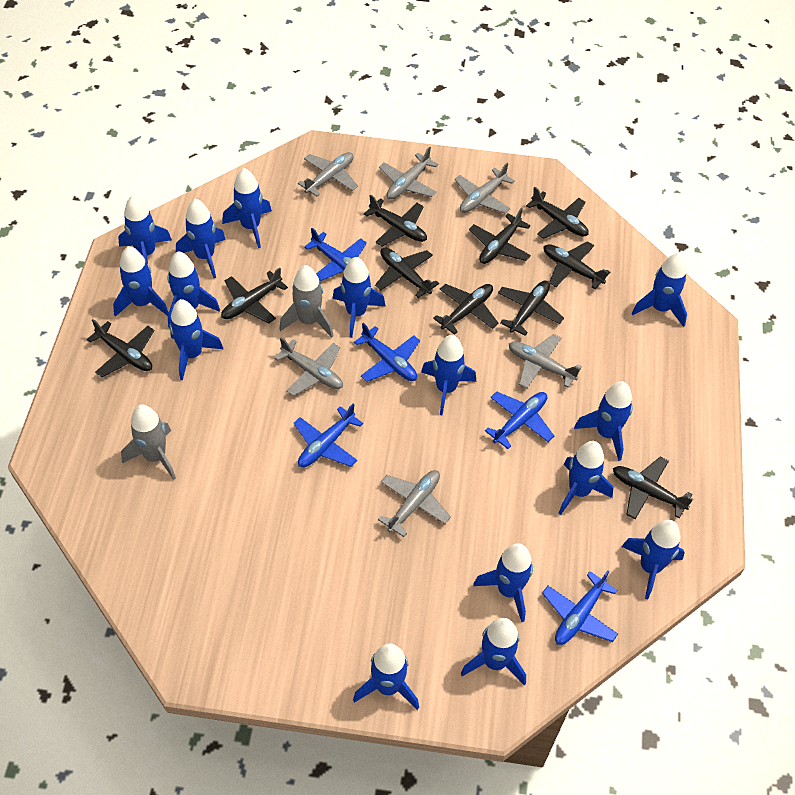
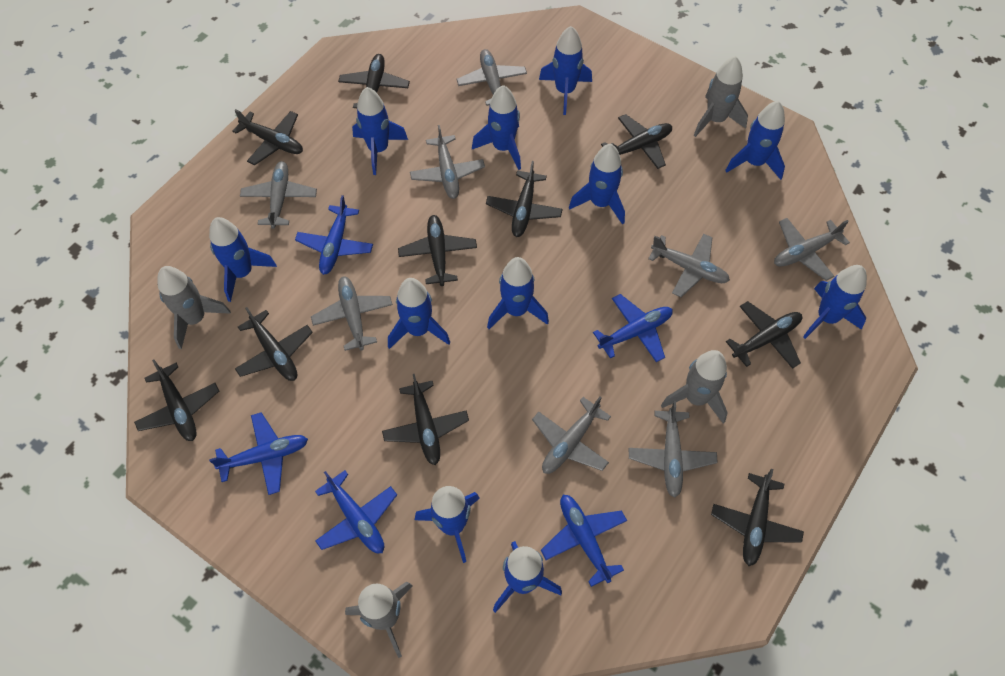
blue rocket: [113,246,169,317] [118,195,172,264] [167,251,220,328] [170,299,223,380] [176,199,226,278] [222,168,272,248] [333,257,385,338] [353,643,419,710] [421,335,476,415] [461,618,526,685] [473,543,533,622] [559,441,614,515] [574,381,633,461] [621,520,685,599] [632,253,687,327] = 15 -> [209,217,277,302] [352,87,408,175] [388,278,450,349] [415,486,480,563] [472,85,521,170] [487,257,549,329] [493,541,562,613] [539,26,592,115] [569,144,625,225] [725,101,785,180] [803,265,867,339] = 11
grey plane: [274,337,343,396] [298,152,358,197] [378,470,451,537] [379,147,439,199] [455,163,515,214] [509,334,582,388] = 6 -> [240,161,317,229] [311,276,393,351] [410,125,485,199] [456,49,527,106] [532,396,611,474] [629,401,718,498] [648,234,730,297] [774,218,850,281] = 8
grey rocket: [121,405,176,480] [279,265,333,338] = 2 -> [157,266,231,349] [345,581,413,658] [661,350,728,424] [694,56,748,137] = 4

